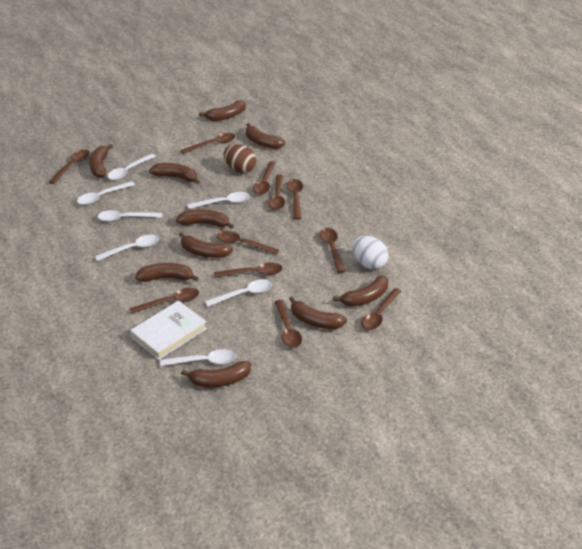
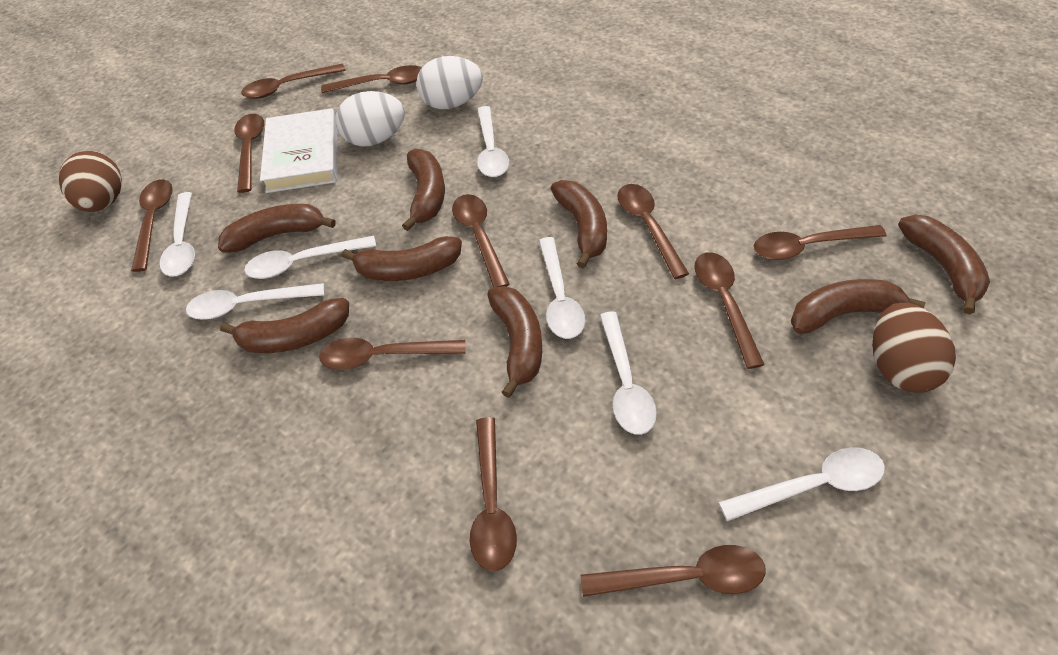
brown banana: [89,144,113,178] [135,263,199,282] [149,163,200,184] [176,209,234,229] [179,232,233,258] [181,361,251,387] [199,100,246,121] [246,123,285,149] [289,296,347,329] [333,276,388,307] = 10 -> [218,204,336,253] [220,298,349,353] [342,236,462,281] [402,148,445,231] [487,286,542,398] [550,180,607,269] [791,279,926,334] [898,215,990,315] = 8
brown egg: [224,144,257,173] = 1 -> [59,151,122,212] [872,303,956,392] = 2
white egg: [352,236,388,269] = 1 -> [336,91,405,147] [416,56,483,109] = 2

